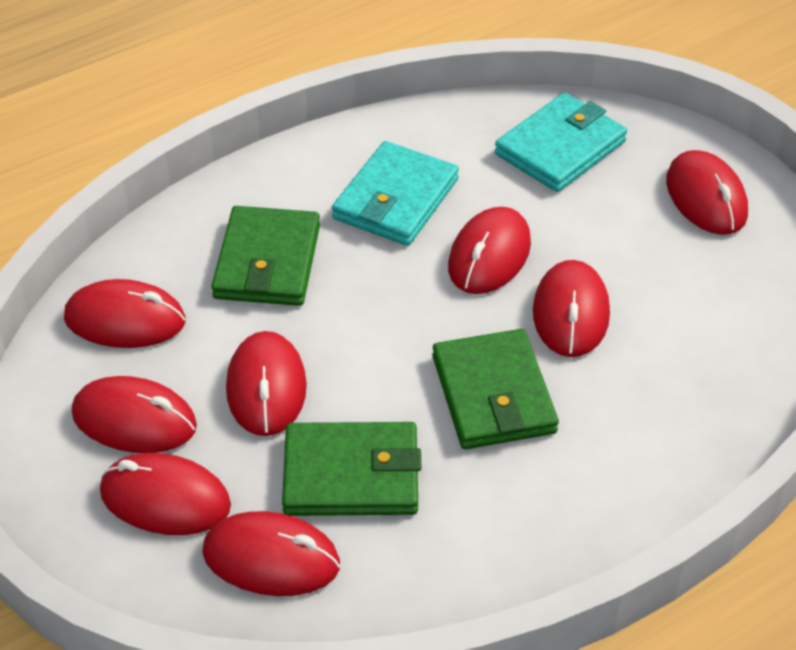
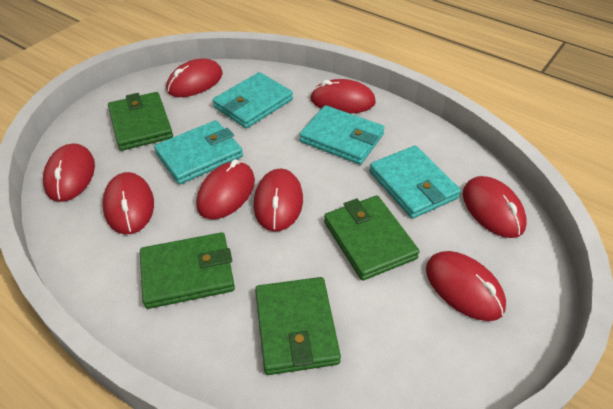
green wallet: [211,206,320,306] [282,422,421,516] [433,329,559,449] = 3 -> [108,92,173,151] [140,232,235,309] [255,277,341,375] [324,195,420,281] = 4
turquoise wallet: [332,141,459,246] [495,93,627,192] = 2 -> [154,120,243,185] [212,72,293,128] [299,105,385,165] [369,146,461,219] = 4

